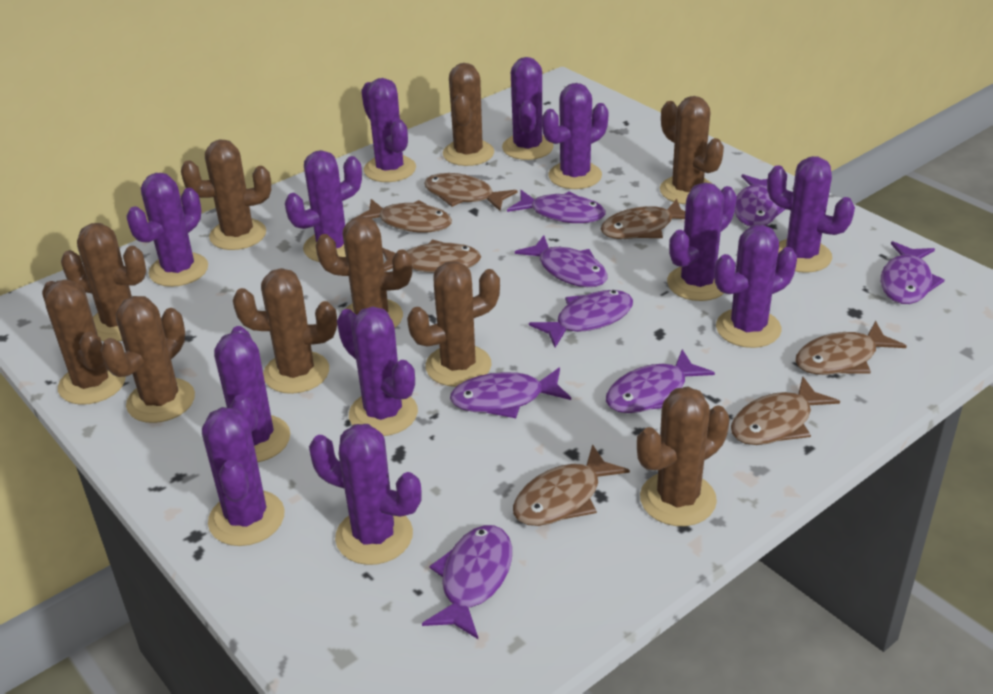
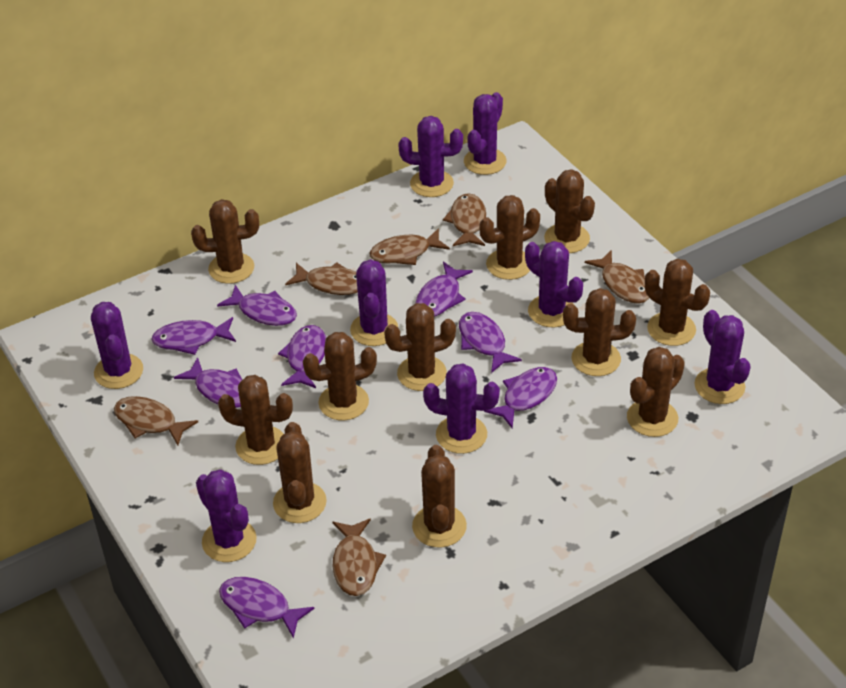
brown cactus: [42,279,126,405] [61,223,146,341] [100,296,195,423] [181,139,271,250] [233,268,337,394] [315,216,412,328] [407,261,500,387] [443,63,494,166] [637,387,730,526] [660,96,724,204] = 10 -> [191,199,259,284] [218,375,293,465] [273,422,327,523] [303,332,377,420] [384,303,456,391] [412,445,467,548] [479,195,540,280] [544,169,595,253] [563,288,636,376] [627,347,685,437] [645,259,710,346] = 11
brown fish: [357,199,452,232] [382,239,481,273] [424,173,517,211] [513,444,630,526] [601,199,685,239] [731,377,840,445] [795,321,907,375] = 7 -> [114,396,198,445] [285,262,358,295] [332,518,386,596] [370,228,450,265] [443,193,486,246] [585,250,649,304] = 6
purple cactus: [126,173,208,287] [202,407,285,546] [214,326,290,462] [285,150,362,262] [309,424,422,565] [337,307,418,436] [361,78,416,182] [502,57,554,160] [542,83,609,189] [667,182,737,301] [715,225,797,348] [767,156,855,273] = 12 -> [91,302,143,389] [196,469,256,562] [350,259,398,346] [399,116,463,197] [423,363,500,454] [464,92,507,175] [525,241,583,327] [694,310,751,404] = 8

